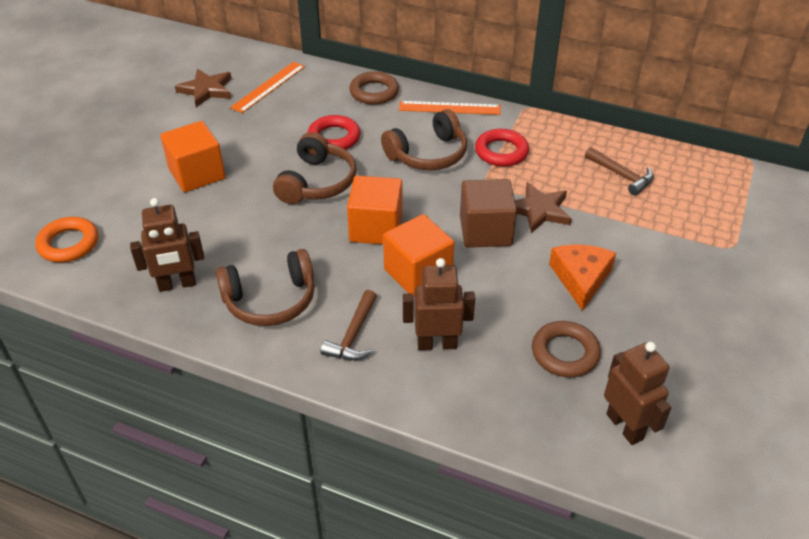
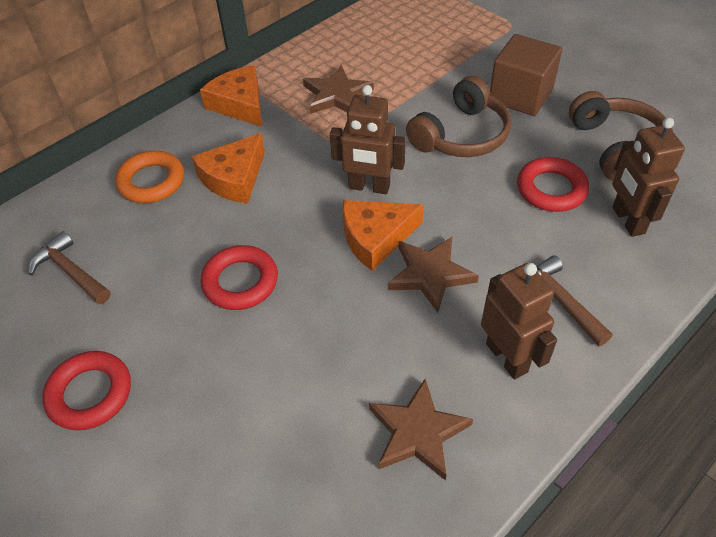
brown headphones: [216,249,315,326] [273,132,357,204] [381,109,467,170] = 3 -> [406,76,511,157] [569,91,673,181] = 2
brown ring: [349,71,399,105] [532,321,601,378] = 2 -> none = 0
brown star: [175,69,232,107] [515,182,572,233] = 2 -> [303,65,374,114] [369,378,473,481] [388,237,479,313] = 3
orange cheese: [549,245,616,311] = 1 -> [192,133,265,204] [200,65,262,127] [343,200,424,271] = 3
orange cube: [160,121,226,192] [347,176,402,244] [383,214,454,297] = 3 -> none = 0
orange ruler: [230,62,305,113] [399,101,501,115] = 2 -> none = 0
red ring: [308,115,360,150] [475,129,529,166] = 2 -> [42,351,131,430] [200,245,278,310] [517,157,589,212] = 3

